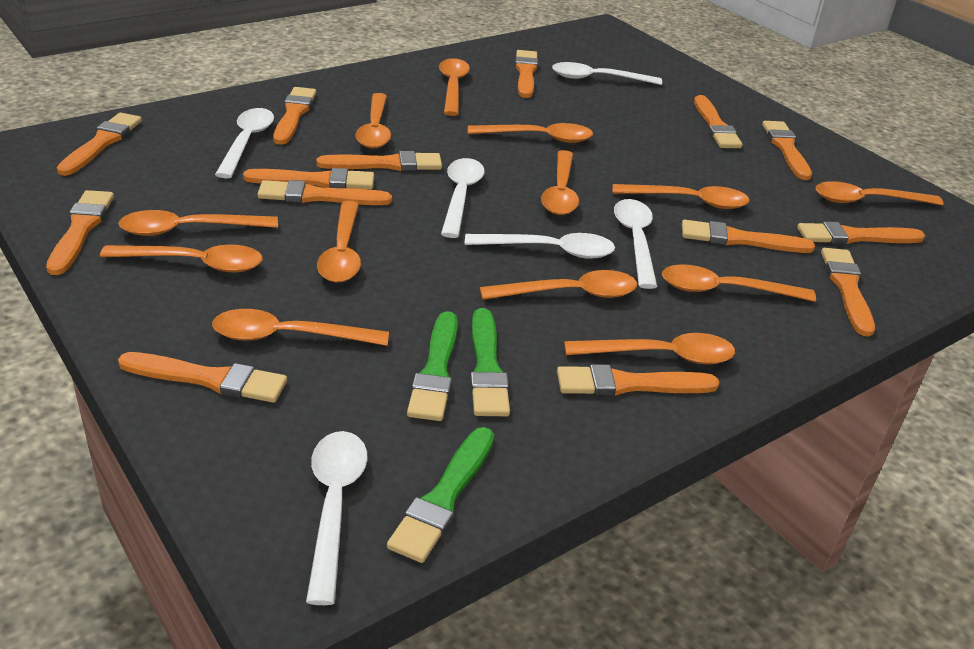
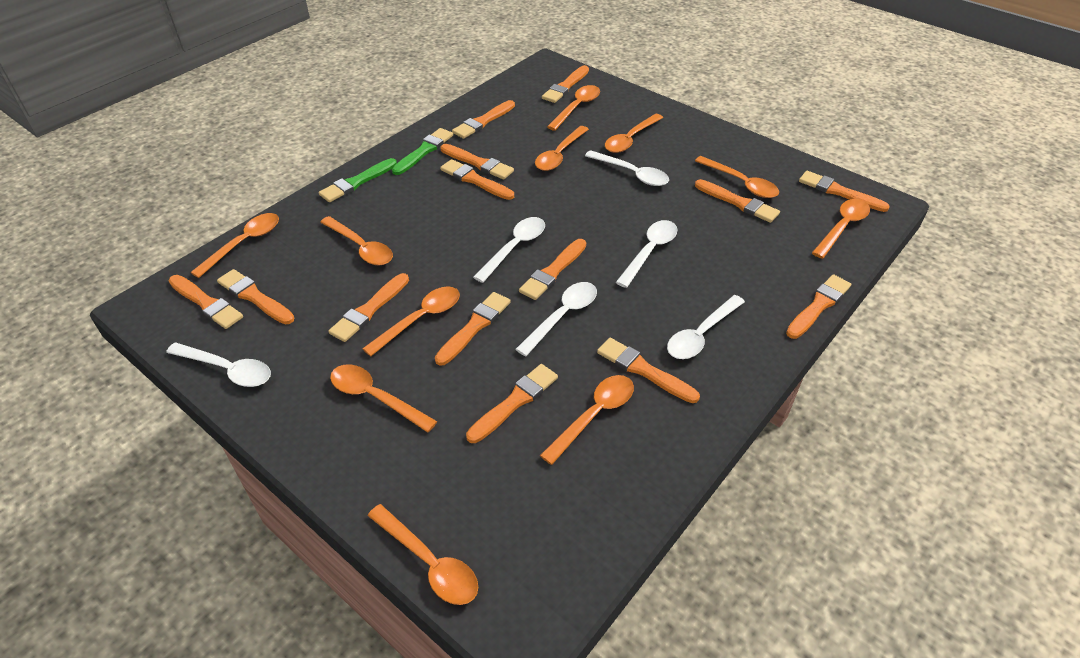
green brush: [387,427,494,563] [407,311,458,421] [470,308,510,416] = 3 -> [319,158,397,202] [392,128,453,175] = 2
orange spoon: [100,244,263,272] [118,210,278,236] [212,309,389,346] [317,201,361,283] [355,93,391,149] [439,58,470,116] [468,123,593,143] [480,270,637,300] [541,150,579,215] [564,333,735,364] [612,184,750,209] [662,264,816,302] [815,181,943,205] = 13 -> [190,213,279,278] [320,216,393,265] [330,364,437,433] [362,286,460,356] [367,504,478,605] [535,126,589,171] [540,375,634,465] [547,85,600,131] [605,113,663,153] [695,156,779,198] [812,199,870,259] = 11

